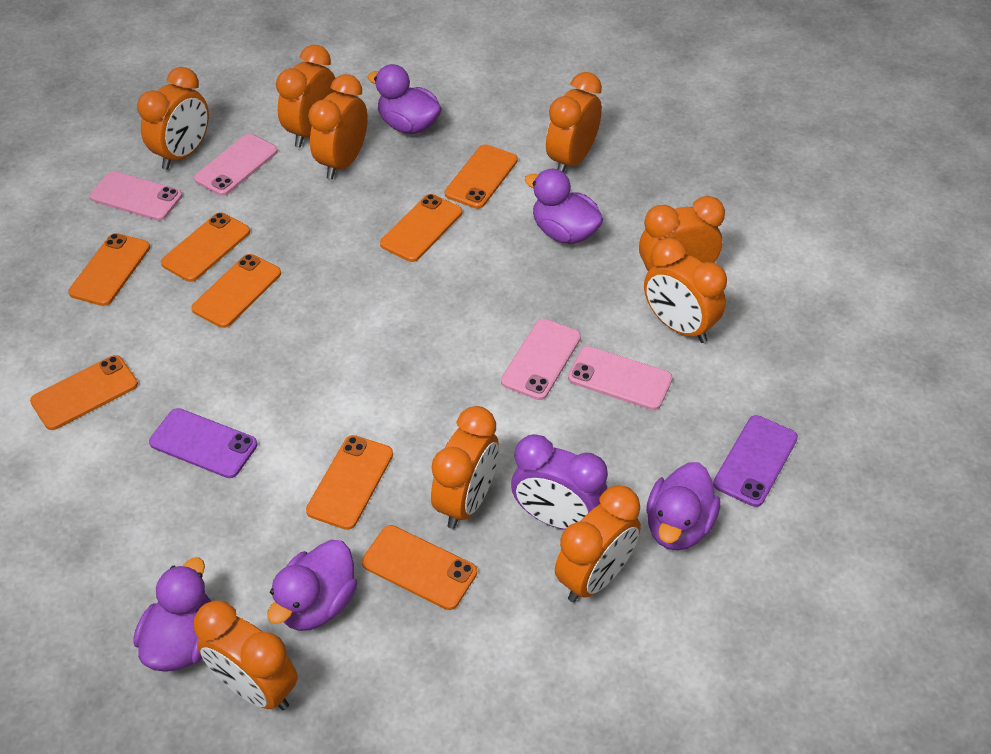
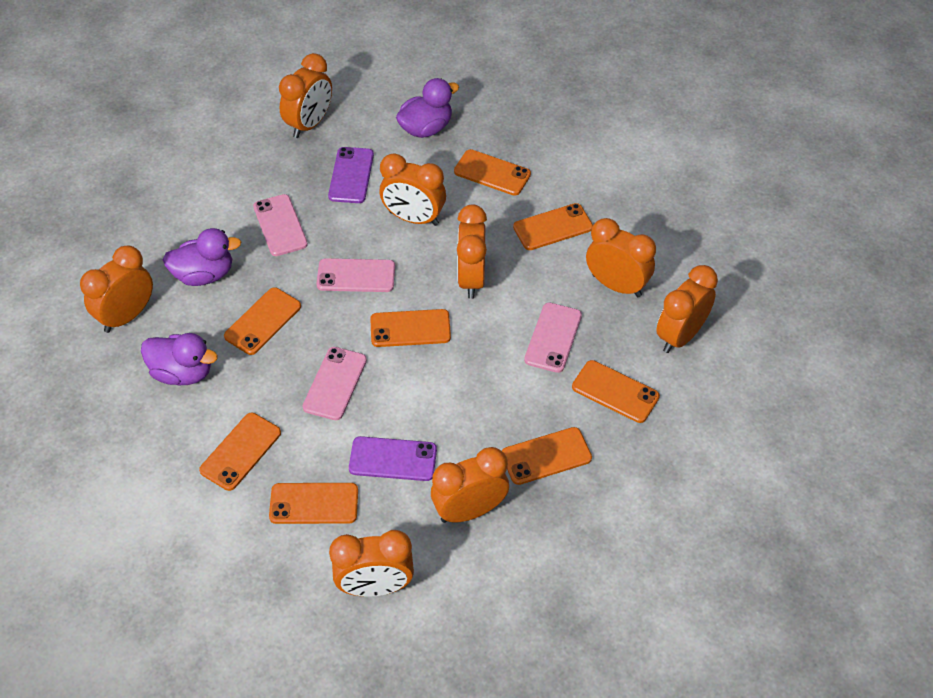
orange clock: [137,67,209,170] [194,600,298,710] [276,45,337,147] [308,74,368,179] [431,406,499,529] [546,72,602,172] [555,485,641,602] [639,196,725,271] [644,238,727,343] = 9 -> [80,246,153,333] [279,53,332,138] [329,530,414,597] [380,153,446,226] [431,447,509,523] [457,205,487,299] [586,218,656,297] [656,265,718,353] = 8
purple clock: [511,434,608,530] = 1 -> none = 0
purple duck: [134,557,211,672] [267,540,357,631] [367,64,442,134] [524,169,604,244] [646,462,721,551] = 5 -> [141,333,218,385] [163,228,241,286] [396,78,459,138] = 3

